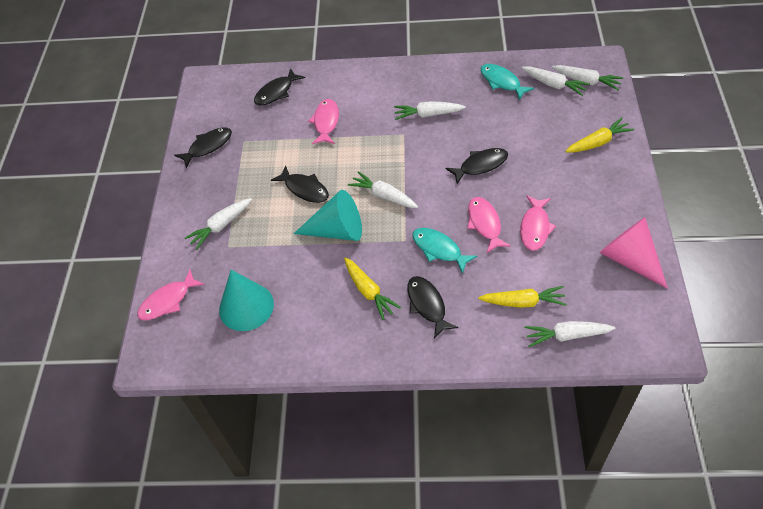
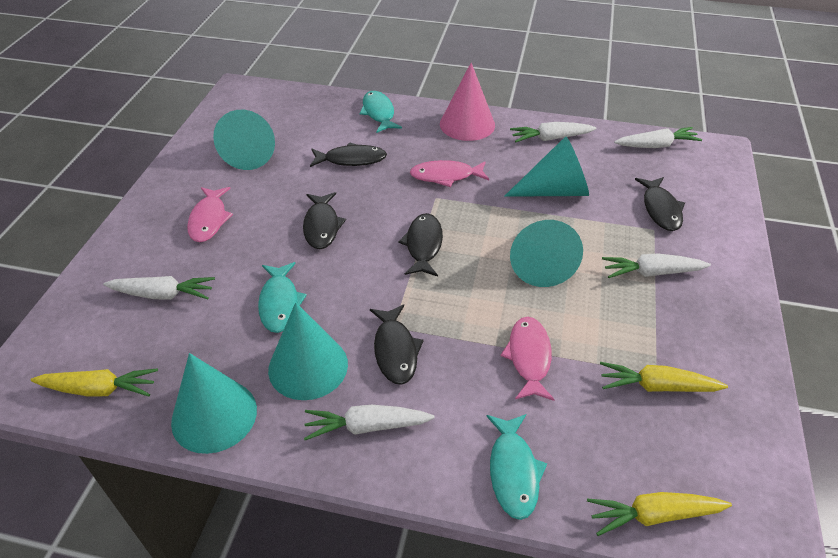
pink fish: [137,269,205,320] [308,99,339,144] [467,197,511,253] [520,195,556,251] = 4 -> [187,187,233,242] [410,160,489,187] [501,317,555,401] = 3
turquoise cone: [219,270,274,331] [294,190,362,241] = 2 -> [171,353,257,454] [213,110,275,170] [268,302,348,400] [504,137,589,197] [510,220,583,287] = 5
turquoise fish: [412,228,477,274] [481,64,534,100] = 2 -> [258,262,307,333] [359,91,402,133] [486,414,547,520] = 3
white carrot: [185,198,252,250] [348,171,418,208] [394,101,466,120] [522,66,590,96] [524,321,616,347] [552,65,623,90] = 6 -> [103,276,215,299] [304,405,435,440] [510,122,596,142] [602,254,711,278] [614,127,702,148] = 5

